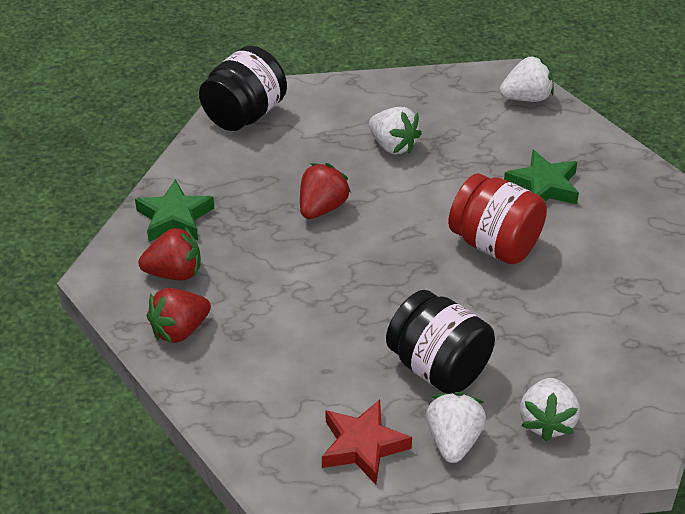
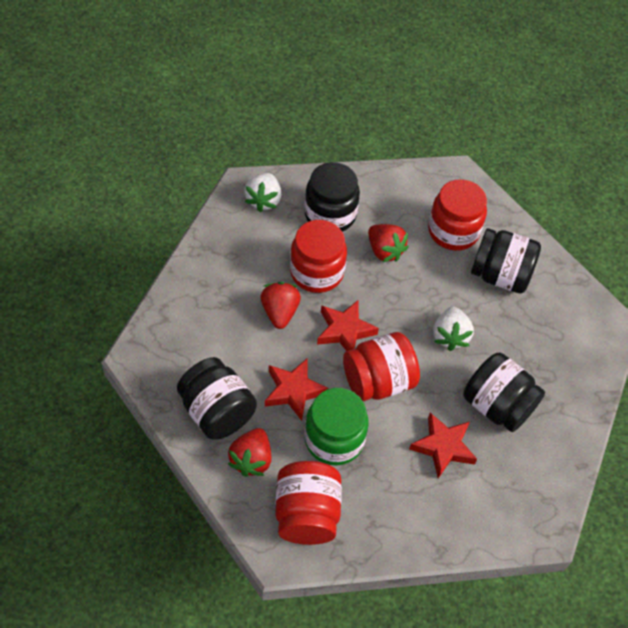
black jar: [199,46,287,131] [386,290,495,394] = 2 -> [177,357,257,440] [304,162,360,232] [463,353,545,432] [471,228,541,293] = 4
green jar: none = 0 -> [305,388,369,466] = 1
green star: [135,179,214,242] [504,150,579,204] = 2 -> none = 0
red jar: [448,173,547,264] = 1 -> [275,461,342,545] [290,220,347,293] [343,332,420,401] [428,179,487,251] = 4
red star: [322,400,412,485] = 1 -> [265,358,329,421] [317,300,379,351] [409,413,477,478] = 3
white strawberry: [369,107,422,154] [426,392,486,463] [500,56,554,102] [520,378,580,441] = 4 -> [244,173,282,212] [433,307,474,351] = 2

